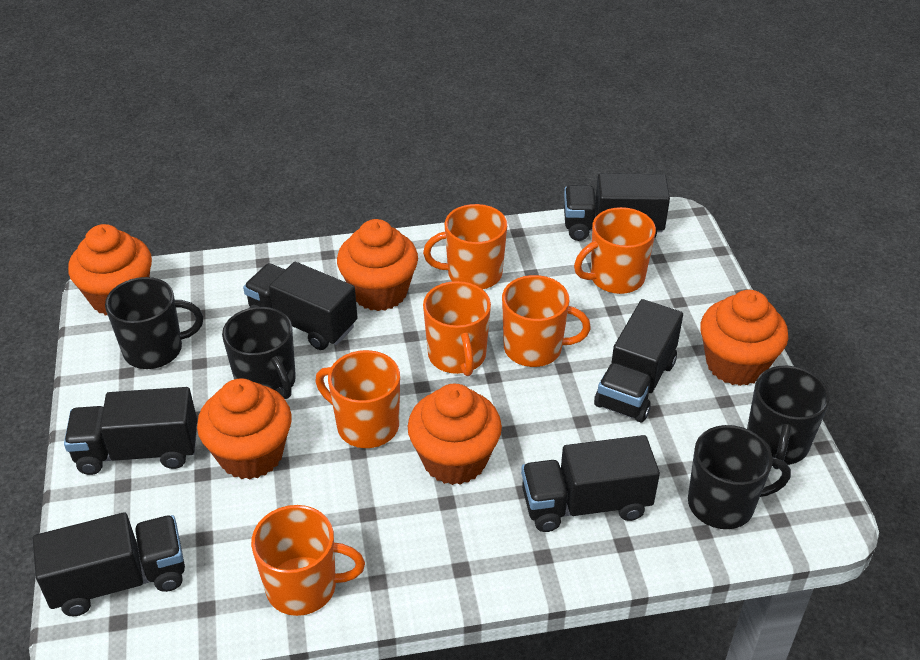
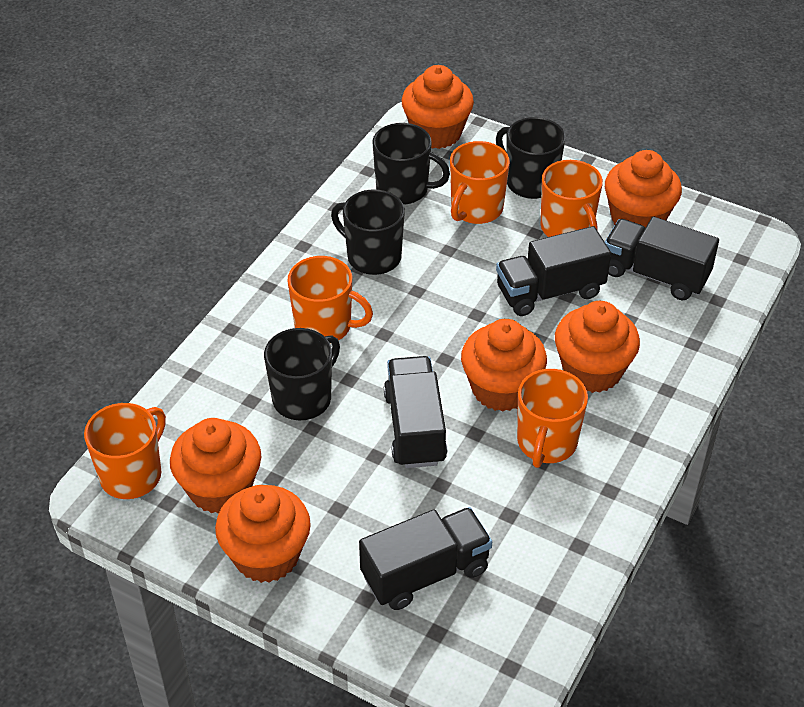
black truck: [33,512,185,616] [64,387,197,475] [243,262,358,350] [521,435,660,532] [564,173,670,241] [594,299,683,422] = 6 -> [359,507,492,610] [384,356,447,468] [496,226,611,316] [605,217,719,300] = 4
orange cupcake: [68,224,152,316] [197,378,292,480] [337,219,418,311] [407,384,502,485] [700,290,788,386] = 5 -> [170,418,261,514] [215,485,311,583] [401,65,474,149] [461,319,547,412] [555,301,640,393] [605,150,682,228] = 6
orange mug: [251,505,365,616] [315,350,400,448] [423,204,507,289] [423,281,491,376] [502,275,591,367] [574,207,656,294] = 6 -> [84,403,166,499] [288,256,373,340] [450,141,510,224] [517,369,588,468] [541,160,603,237] = 5

